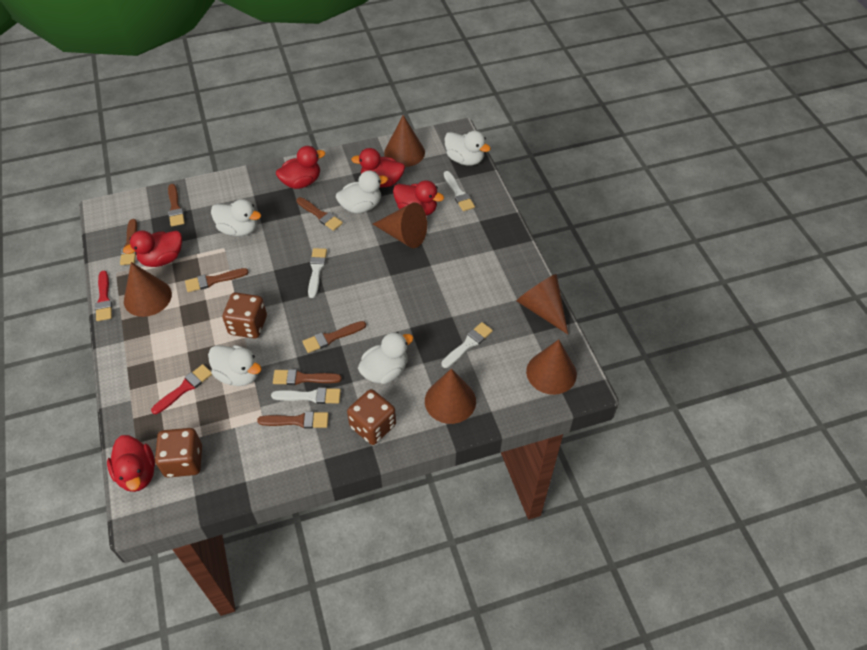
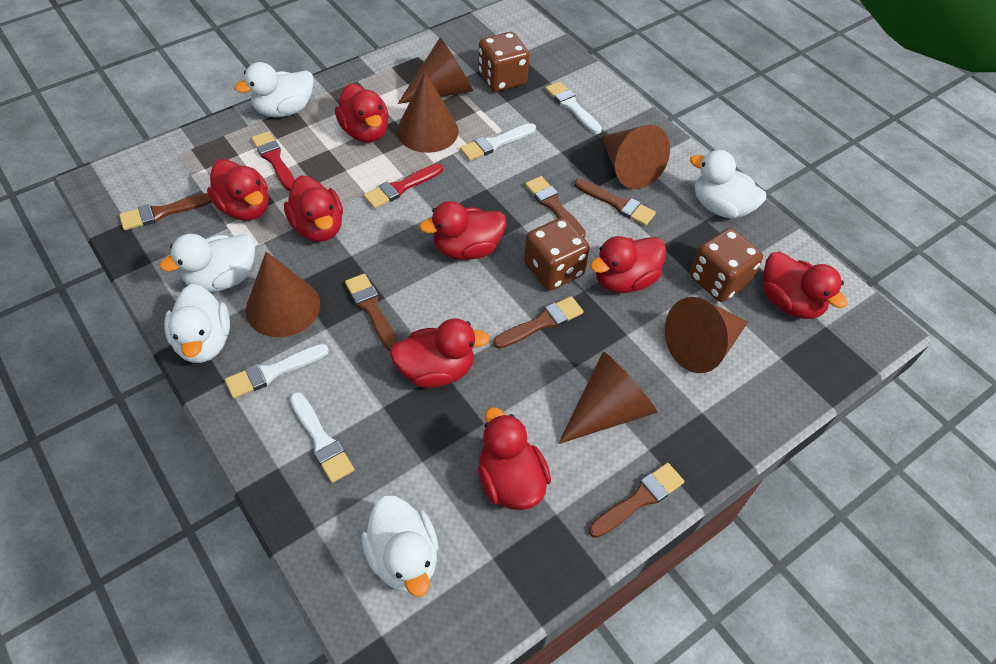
brown brush: [120,219,137,265] [168,184,185,226] [185,268,249,292] [257,411,329,428] [273,369,342,385] [296,197,343,231] [302,321,366,353] = 7 -> [119,193,212,230] [345,273,398,351] [493,296,584,349] [525,176,586,238] [574,178,656,226] [589,463,684,538] = 6
red duck: [107,435,155,492] [123,231,182,267] [276,146,325,189] [351,148,405,187] [393,180,444,216] = 5 -> [207,159,269,221] [284,175,343,242] [335,83,389,143] [390,318,490,388] [419,201,506,260] [478,407,551,510] [590,236,666,293] [763,252,848,319] = 8

